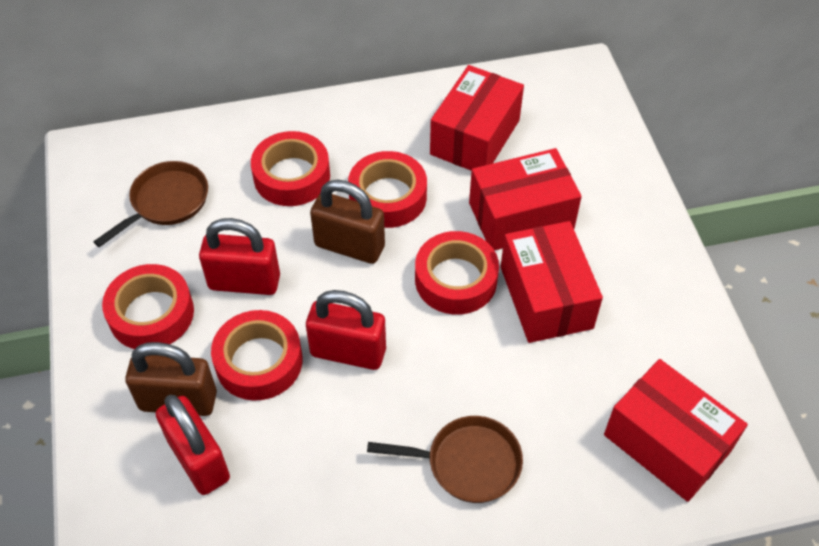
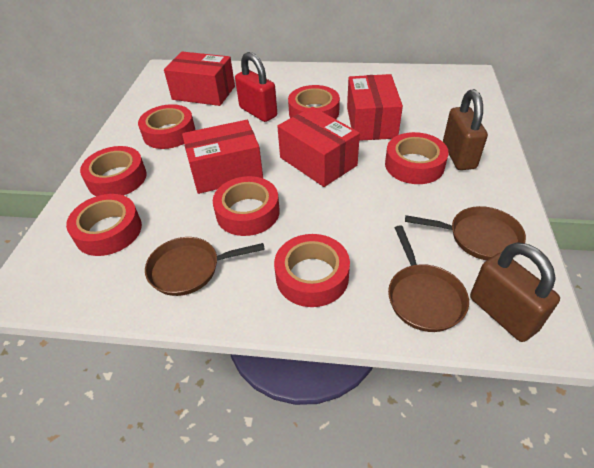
brown pan: [93,161,208,247] [367,416,523,503] = 2 -> [145,237,265,296] [388,225,469,332] [405,206,526,260] = 3
red padlock: [156,395,230,495] [199,218,280,295] [306,290,386,370] = 3 -> [235,52,277,122] = 1
red tape: [102,264,194,349] [211,310,303,401] [251,131,330,206] [348,151,427,228] [415,231,499,315] = 5 -> [66,194,142,256] [80,146,147,196] [138,104,195,149] [213,176,280,236] [274,234,350,307] [288,85,340,119] [385,132,449,184] = 7

